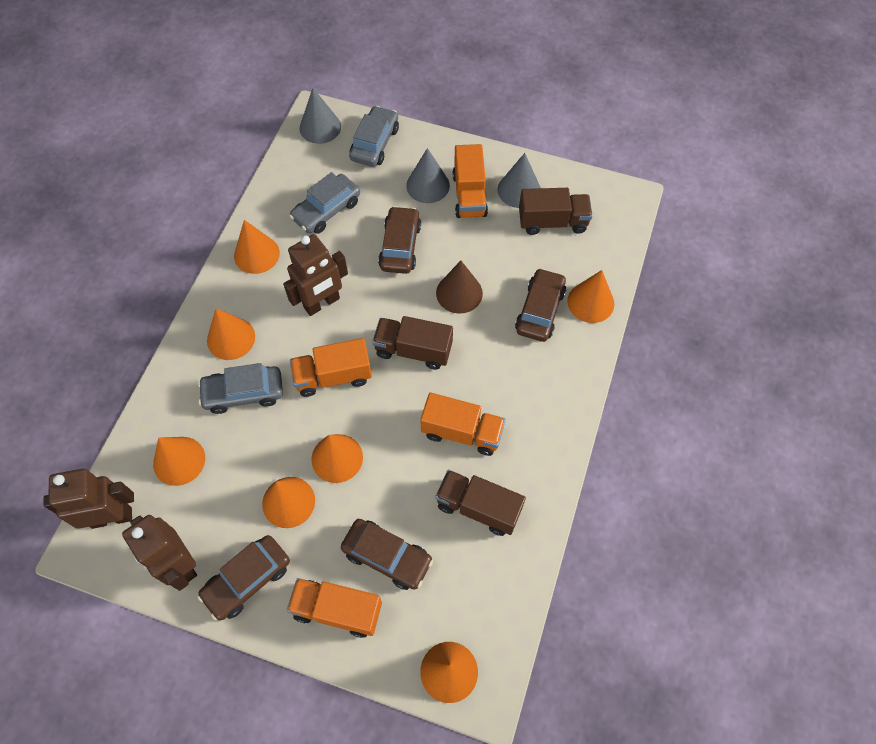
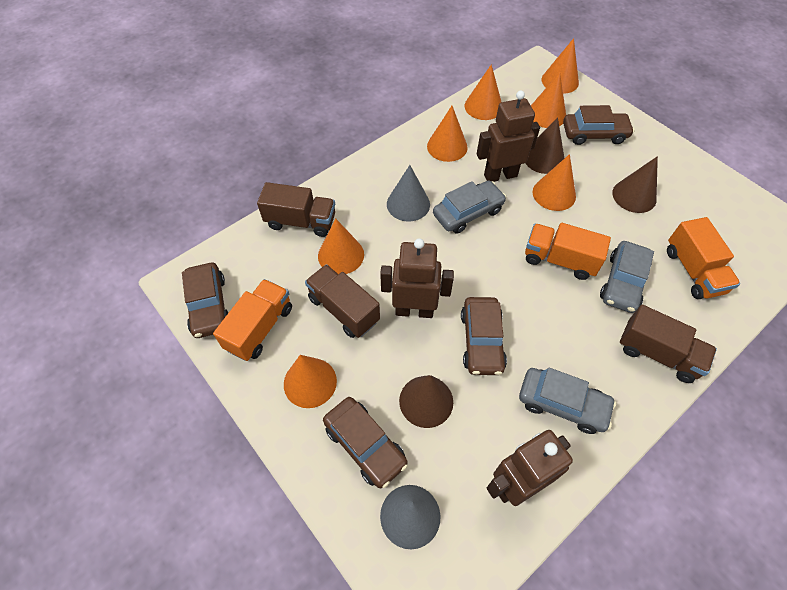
brown cone: [436,261,483,314] = 1 -> [399,375,453,428] [525,117,564,174] [612,156,658,213] = 3
grey cone: [299,88,341,144] [406,148,450,203] [497,153,541,208] = 3 -> [380,485,440,549] [387,165,430,222] = 2
orange truck: [287,578,382,638] [290,338,372,397] [420,392,505,456] [452,144,488,218] = 4 -> [213,279,292,361] [525,223,611,280] [667,217,740,299] = 3

